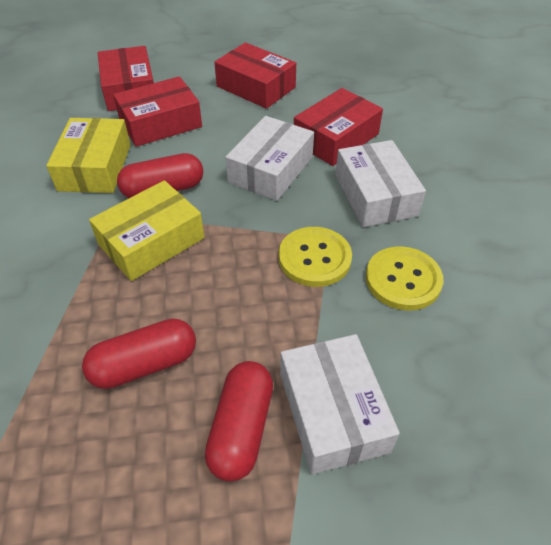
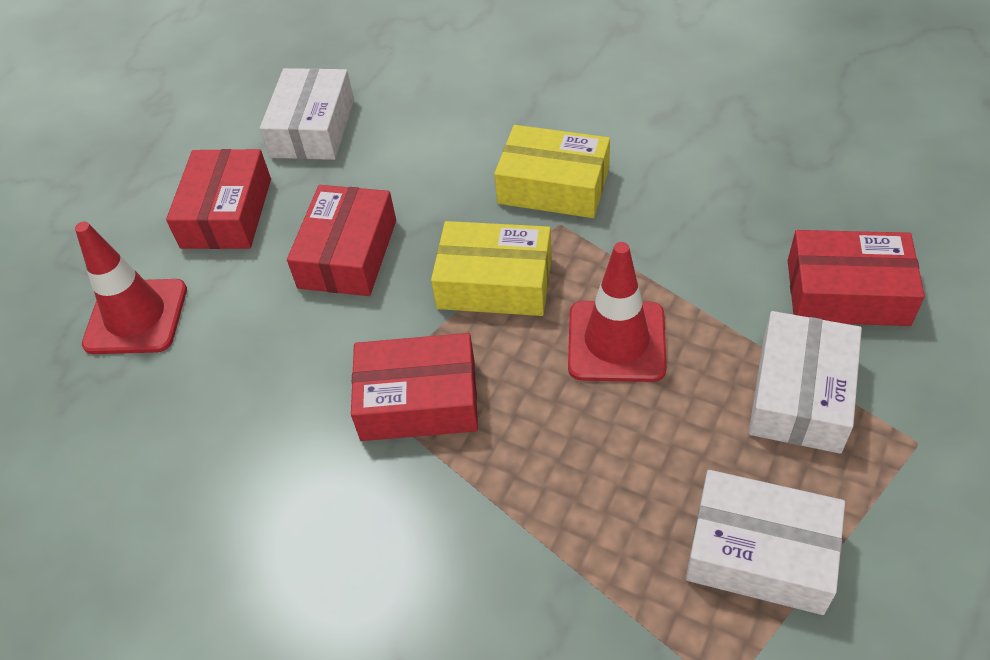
red capsule: [82,318,196,389] [117,153,203,198] [205,361,273,482] = 3 -> none = 0
red traffic cone: none = 0 -> [75,222,187,354] [568,242,667,382] = 2
yellow button: [279,227,352,287] [366,246,443,311] = 2 -> none = 0

